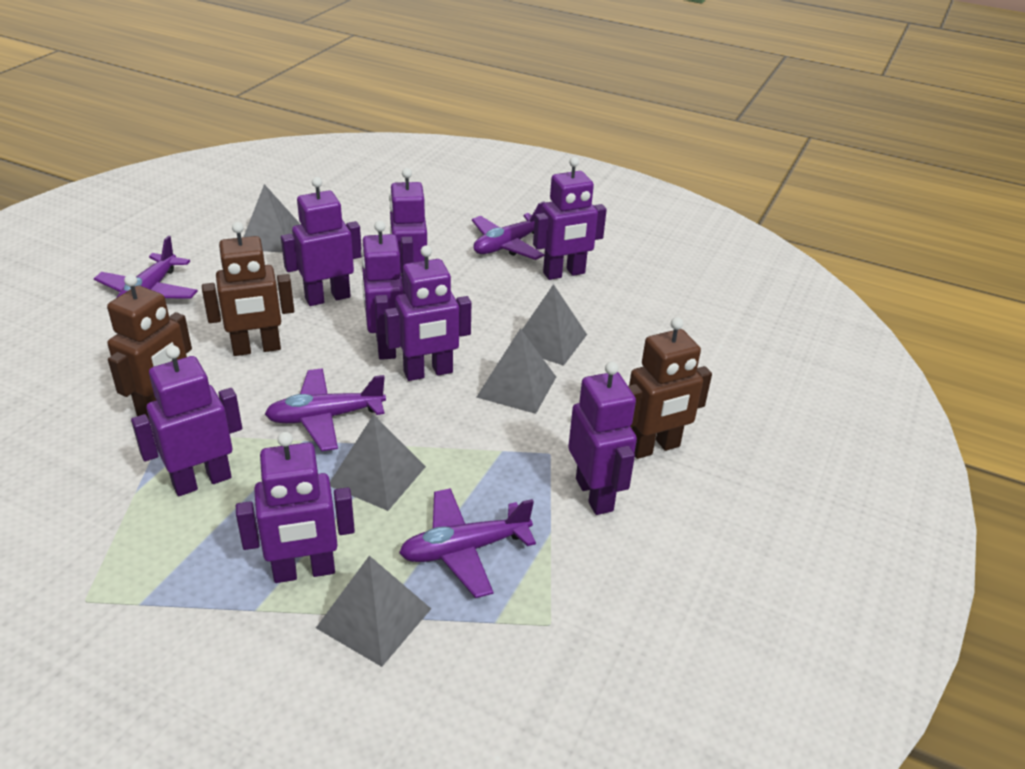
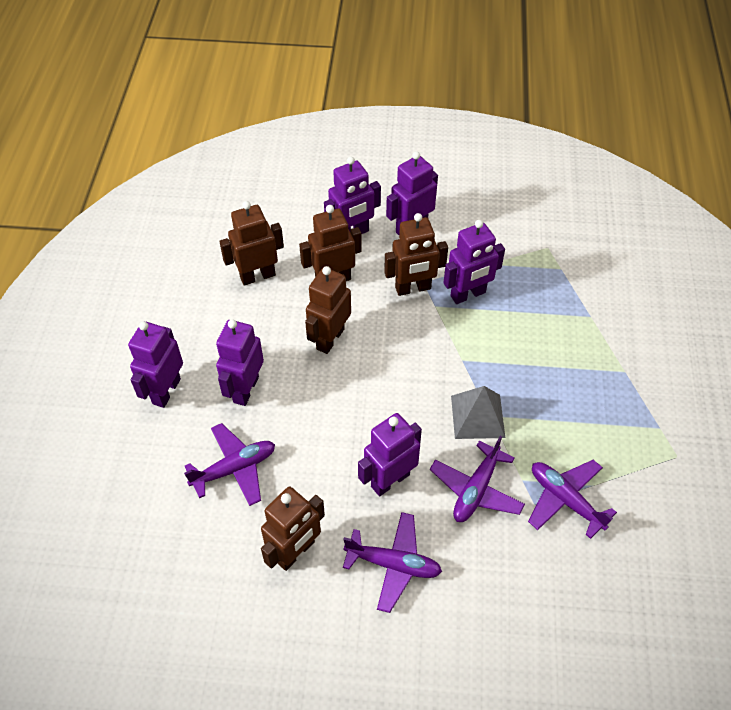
brown robot: [107,274,192,421] [202,222,294,356] [628,317,712,459] = 3 -> [219,201,284,285] [261,487,325,571] [299,205,362,281] [305,266,351,354] [384,213,448,296] = 5
grey pyramid: [244,184,301,253] [316,556,431,667] [330,414,426,511] [477,328,556,414] [522,284,587,366] = 5 -> [451,386,505,439] = 1
purple robot: [131,345,242,496] [236,432,355,583] [281,177,362,306] [361,221,404,360] [384,245,471,381] [389,168,427,294] [533,157,607,280] [568,362,637,515] = 8 -> [128,321,183,408] [216,319,264,406] [324,156,381,234] [358,413,422,496] [386,151,438,235] [443,220,505,304] = 6

